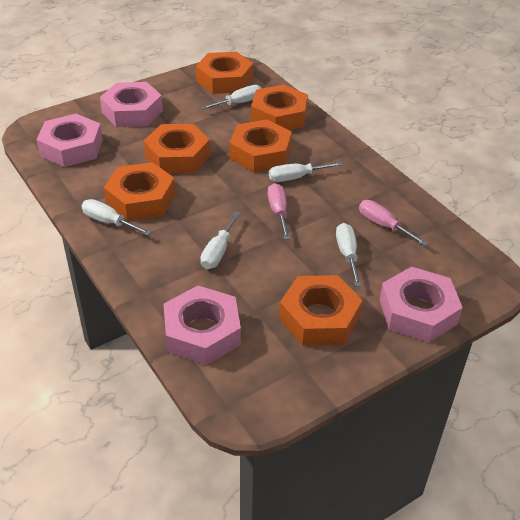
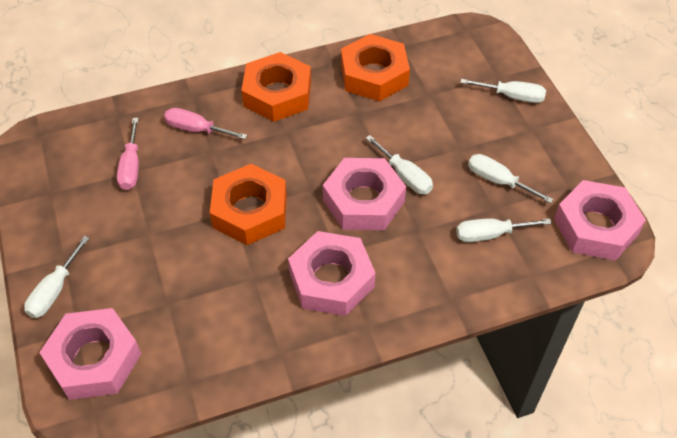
orange nut: [104,162,176,221] [144,124,210,174] [196,52,253,94] [230,119,292,172] [251,84,308,130] [279,275,363,346] = 6 -> [210,164,287,245] [241,52,311,122] [341,34,410,102] = 3

